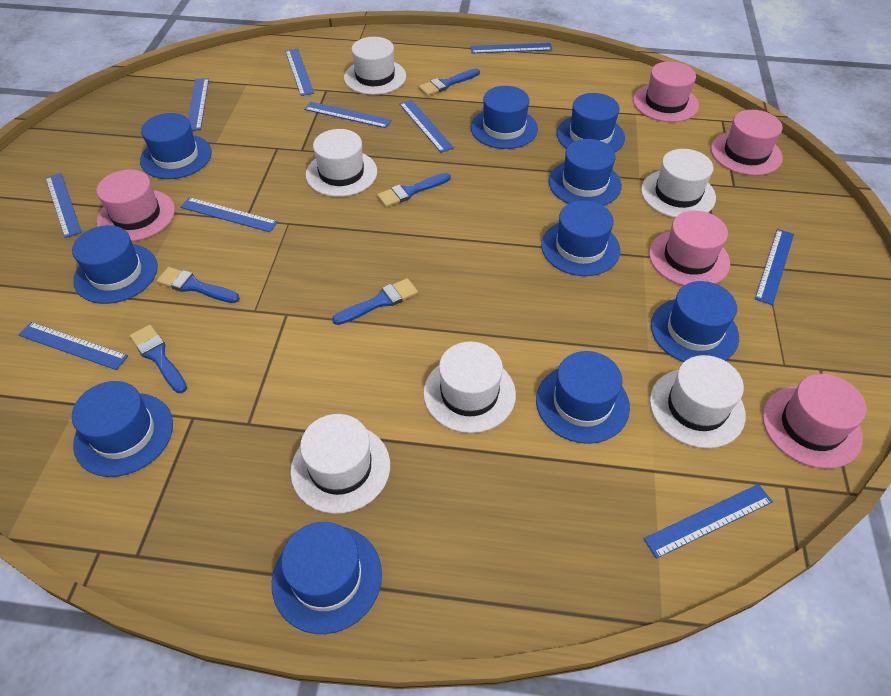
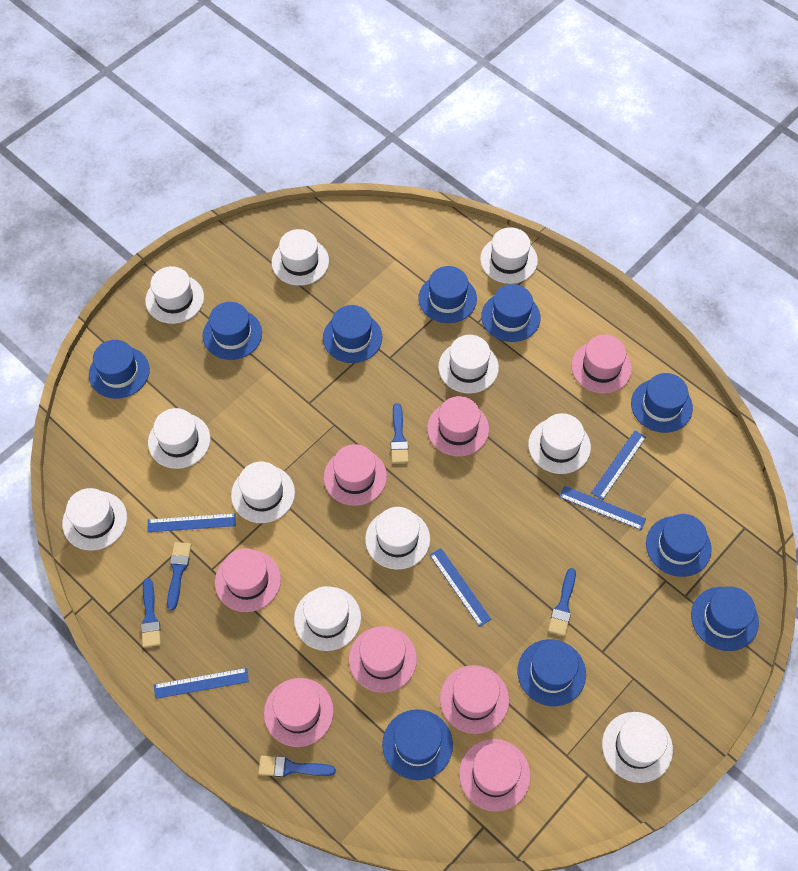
blue ruler: [19,322,128,370] [46,173,82,238] [180,197,278,232] [188,78,209,131] [285,49,314,96] [304,102,392,128] [399,100,454,153] [470,43,552,53] [644,484,773,559] [755,229,794,305] = 10 -> [148,513,236,532] [154,668,249,699] [430,548,491,627] [559,486,646,530] [591,431,646,500] = 5
pink hat: [96,169,175,241] [633,61,699,122] [649,211,730,286] [711,110,783,176] [762,374,866,469] = 5 -> [215,548,281,612] [264,678,334,747] [324,444,387,506] [349,626,417,693] [427,396,489,457] [440,665,509,734] [459,739,531,812] [571,335,632,394] = 8
white hat: [290,414,390,514] [306,129,377,197] [344,37,406,95] [423,342,516,433] [641,149,716,218] [650,355,746,448] = 6 -> [62,488,127,551] [145,266,204,324] [148,408,210,469] [231,461,295,523] [272,229,329,286] [294,586,361,651] [365,507,430,570] [438,335,499,394] [480,227,538,284] [528,413,591,474] [602,712,673,783] = 11

